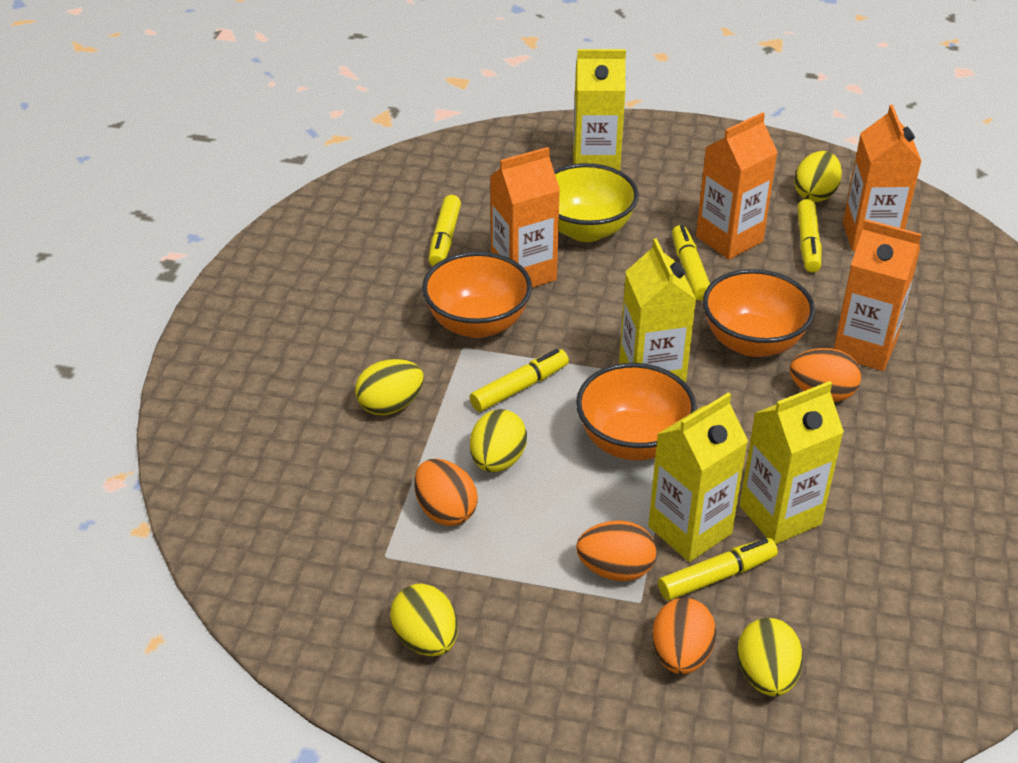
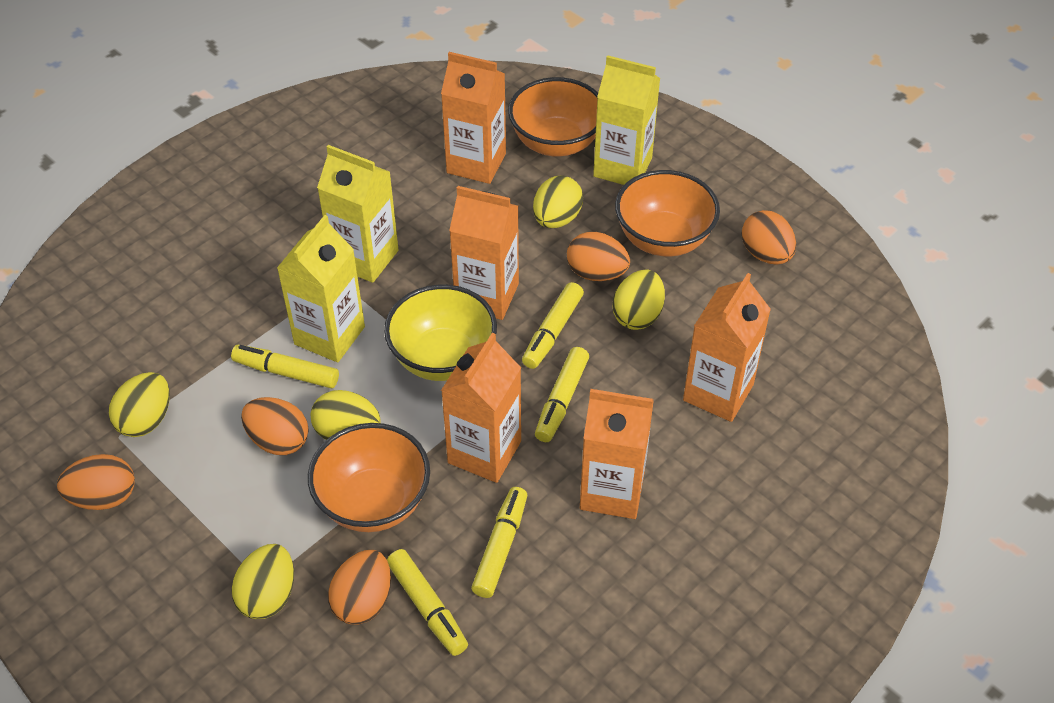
orange carton: [490,147,560,288] [696,112,778,260] [833,219,921,371] [843,105,922,251] = 4 -> [441,52,506,184] [441,333,521,483] [449,186,519,320] [580,389,654,519] [683,273,771,422] = 5
orange egg: [414,459,478,526] [576,520,656,581] [652,598,716,674] [790,348,861,402] = 4 -> [57,454,135,510] [241,397,309,455] [328,550,391,625] [567,232,630,281] [742,210,796,264] = 5
yellow carton: [573,49,626,171] [619,238,696,383] [648,392,748,562] [740,381,844,544] = 4 -> [277,215,365,362] [317,145,399,283] [593,55,660,185] = 3

